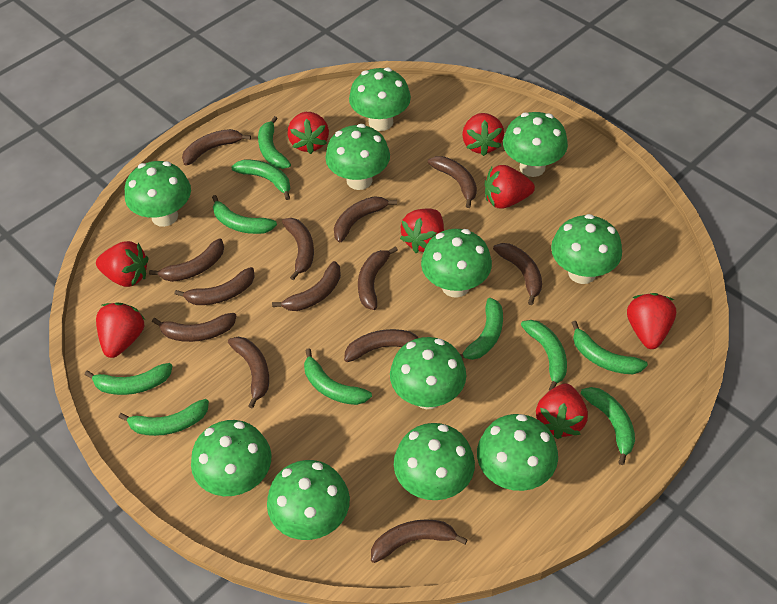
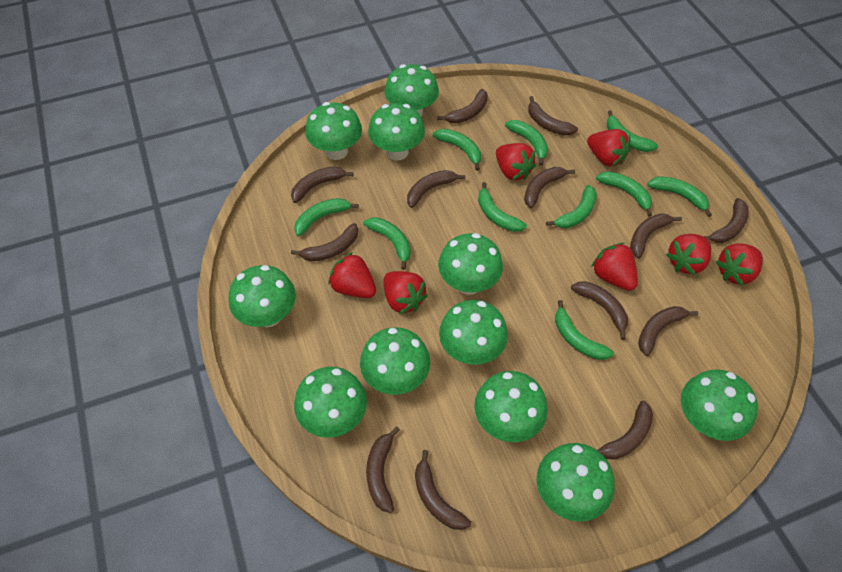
red strawberry: [96,241,148,287] [96,302,145,358] [288,112,329,154] [400,208,444,253] [462,113,504,156] [485,165,535,209] [536,384,588,439] [627,293,676,349] = 8 -> [329,253,376,298] [383,271,428,314] [496,143,536,180] [587,129,630,167] [591,243,638,291] [666,234,711,275] [716,243,763,286] = 7

